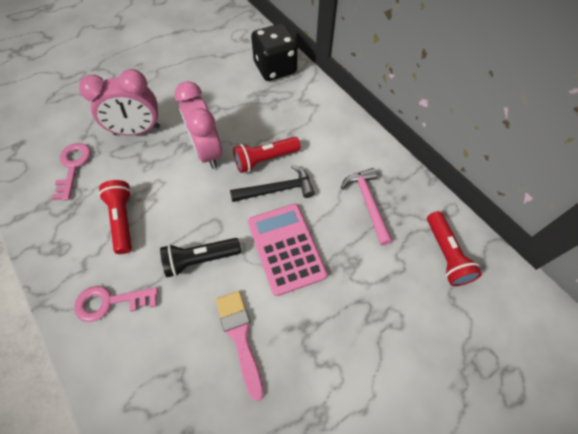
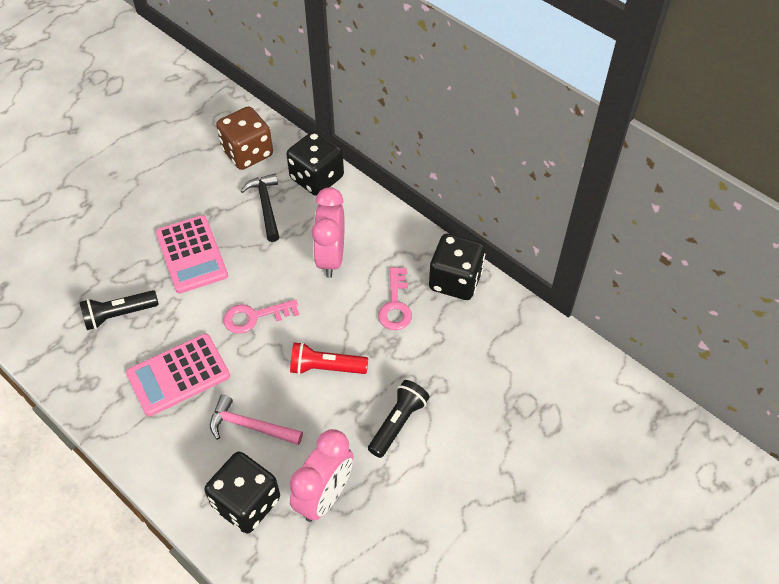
black dice: [251,24,298,81] = 1 -> [205,452,280,533] [286,131,344,196] [429,234,485,300] = 3
black flashlight: [160,238,241,277] = 1 -> [79,290,159,330] [368,380,430,458] = 2
brown dice: none = 0 -> [216,106,273,170] = 1
pink brush: [216,291,264,401] = 1 -> none = 0
pink calculator: [248,204,327,296] = 1 -> [126,334,230,417] [156,215,228,294] = 2
red flashlight: [98,180,132,254] [233,137,301,173] [427,211,482,286] = 3 -> [290,342,368,375] = 1

